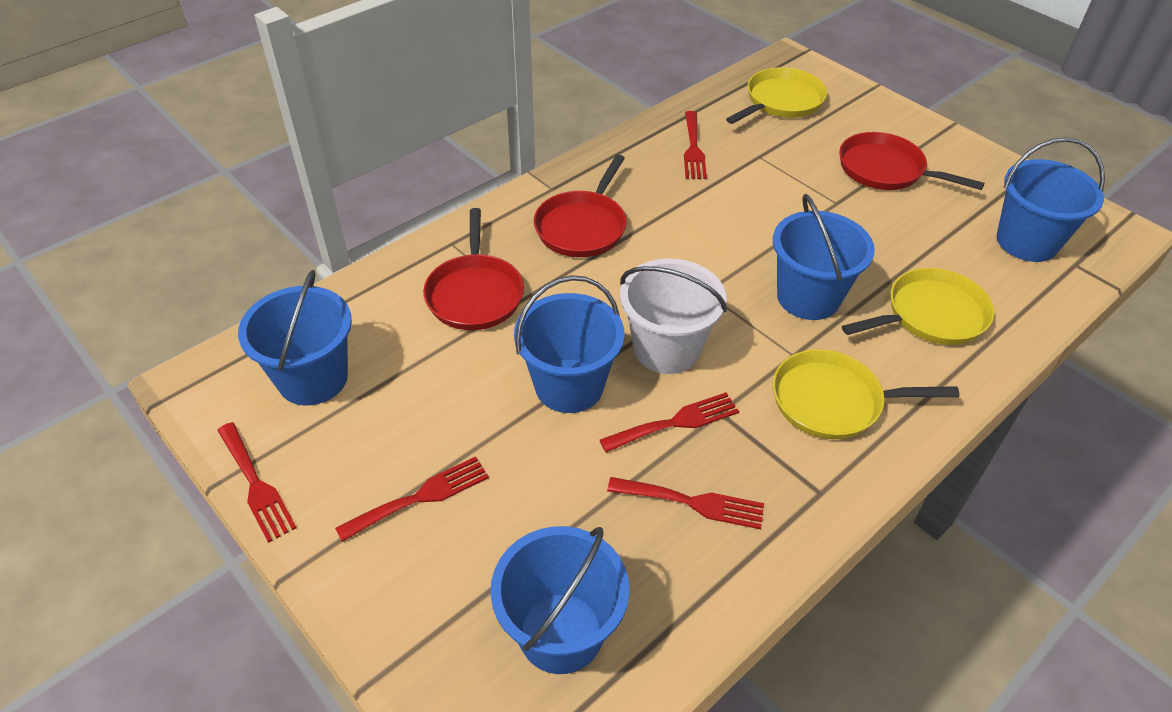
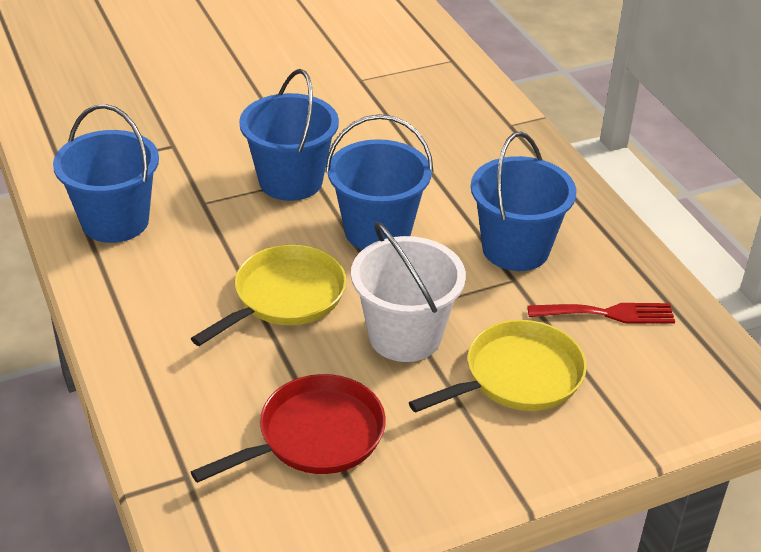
blue bucket: [238,270,352,405] [491,526,629,674] [514,275,624,413] [773,194,875,320] [997,137,1105,262] = 5 -> [53,104,159,243] [239,69,339,201] [325,114,434,250] [471,132,576,271] = 4
red fork: [217,422,297,543] [335,456,489,542] [600,392,739,453] [607,477,764,529] [684,111,707,179] = 5 -> [527,303,675,324] = 1
red pan: [423,208,524,330] [534,154,627,257] [839,132,985,190] = 3 -> [191,374,386,483] = 1
yellow pan: [726,67,827,124] [773,349,959,439] [842,268,994,345] = 3 -> [191,244,346,346] [409,320,587,413] = 2

